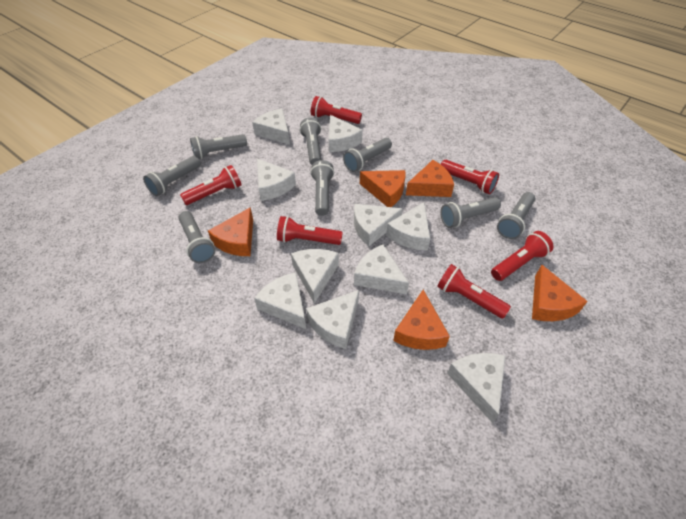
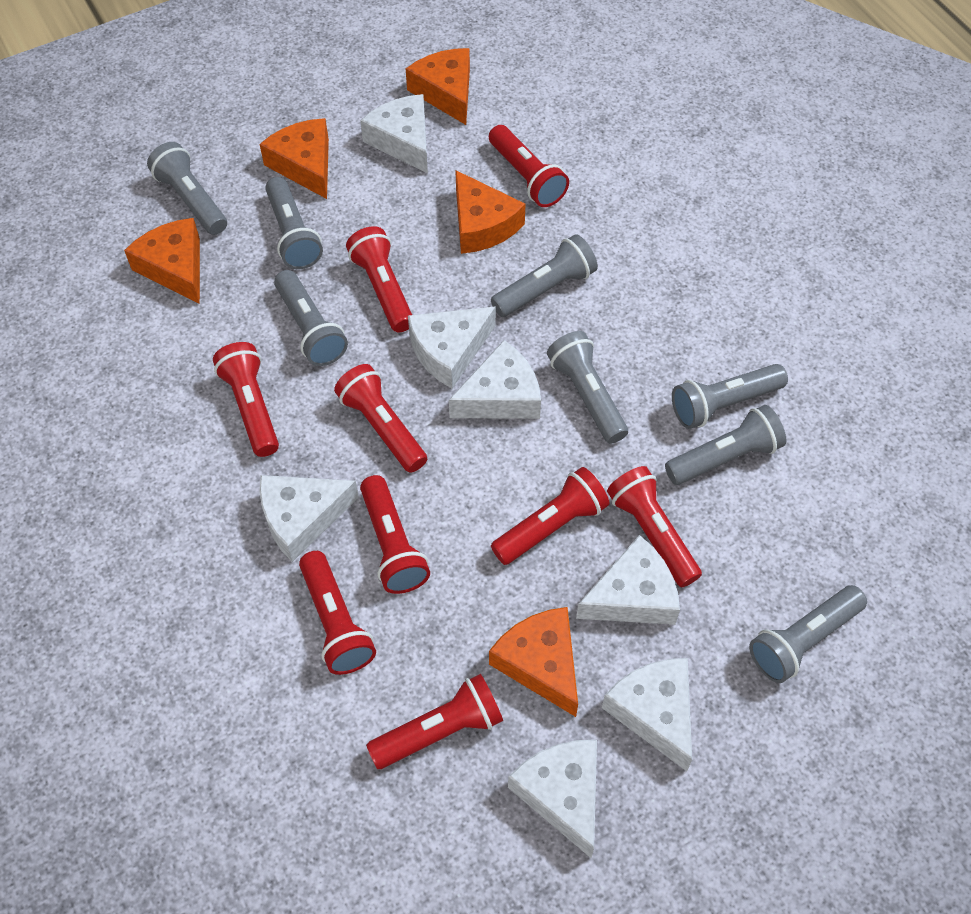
red flashlight: [180,165,241,205] [277,216,343,245] [311,96,362,124] [437,264,511,319] [441,160,499,194] [491,231,553,281] = 6 -> [213,342,279,457] [299,551,376,675] [334,364,427,473] [346,226,412,332] [360,475,430,594] [366,674,503,769] [489,125,569,207] [491,467,609,565] [607,466,702,587] = 9
white cheese: [252,109,290,145] [254,272,306,329] [257,159,296,201] [291,249,339,304] [306,290,359,349] [329,115,363,152] [354,204,403,246] [354,244,409,294] [386,202,430,251] [447,353,506,423] = 10 -> [259,475,359,562] [360,94,428,174] [408,306,496,388] [449,340,541,419] [508,740,597,858] [576,535,680,625] [602,658,692,771] = 7

